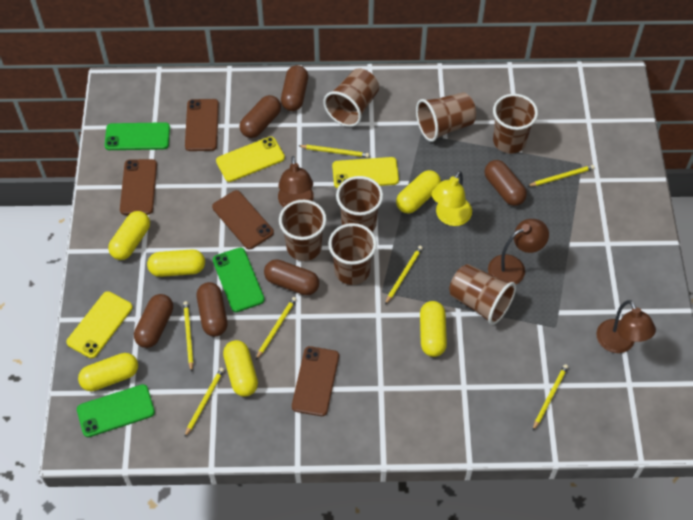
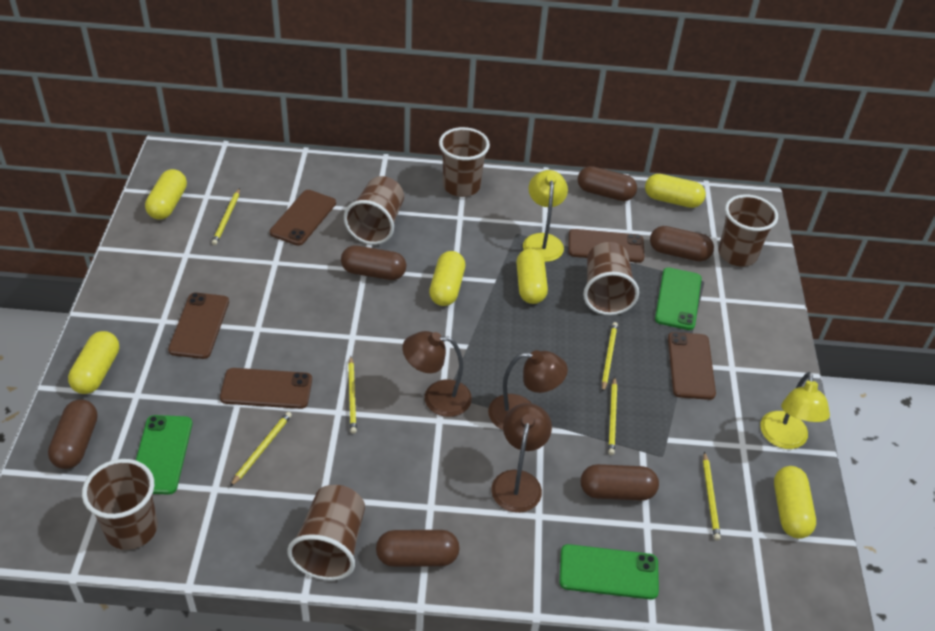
brown cup: [279,200,327,261] [323,68,379,127] [328,223,377,285] [336,176,383,232] [416,92,476,142] [449,264,516,325] [493,94,538,154] = 7 -> [82,459,158,550] [287,485,365,581] [344,176,404,245] [439,127,490,197] [583,242,639,315] [718,194,778,267] = 6
brown phone: [120,159,157,215] [185,99,219,151] [212,190,274,249] [292,346,339,416] = 4 -> [168,292,229,359] [220,368,312,409] [270,190,336,246] [568,229,644,263] [668,332,716,400] = 5
yellow lamp: [431,171,472,226] = 1 -> [523,170,568,262] [760,372,830,449] = 2
yellow pencil: [183,301,193,372] [184,368,224,438] [256,297,297,360] [299,145,369,157] [385,246,423,305] [528,165,595,186] [533,364,568,430] = 7 -> [212,188,240,245] [230,412,292,487] [348,356,357,434] [602,322,618,392] [608,377,617,455] [703,451,721,540] = 6
yellow phone: [66,291,133,358] [216,136,285,182] [332,157,399,189] = 3 -> none = 0

